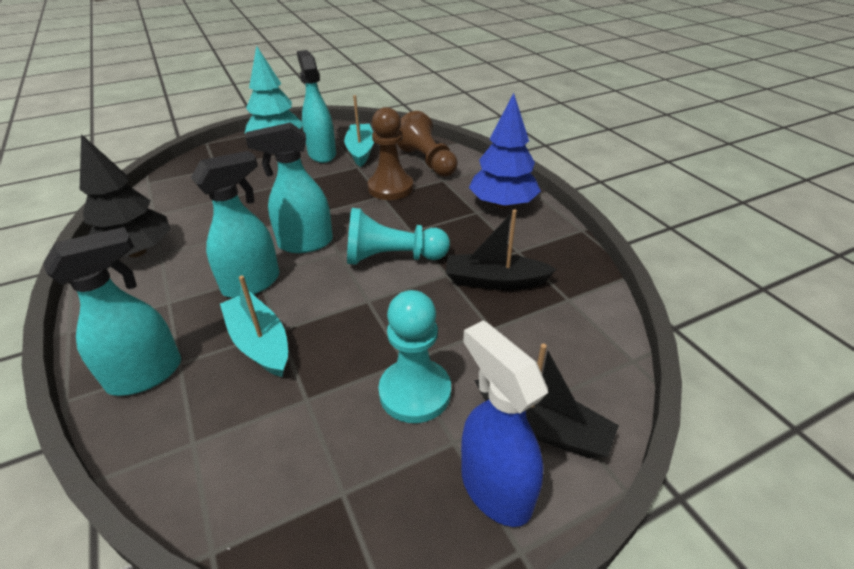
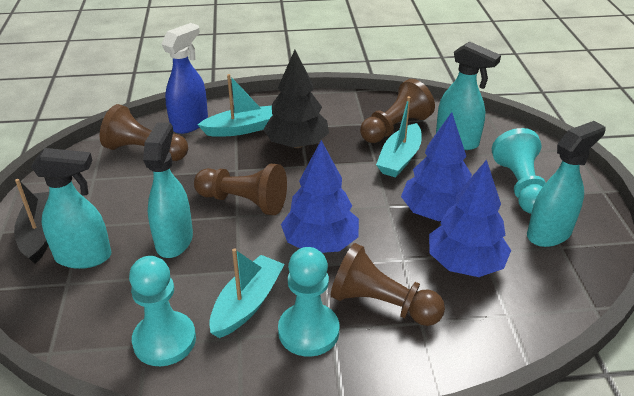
black boat: [446,209,557,290] [474,343,619,458] = 2 -> [14,179,49,264] = 1
blue tree: [469,93,541,209] = 1 -> [281,140,359,253] [401,112,472,221] [429,160,511,277] = 3
brown pawn: [368,107,413,200] [396,111,458,177] = 2 -> [100,104,188,161] [194,164,287,215] [331,243,445,326] [360,79,435,143] = 4
turquoise boat: [220,276,288,377] [344,95,374,167] = 2 -> [197,74,273,137] [209,248,285,338] [376,96,422,178] = 3
turquoise pawn: [347,208,450,265] [378,290,451,423] = 2 -> [129,256,196,366] [278,247,339,357] [492,128,546,214] = 3
turquoise tree: [245,46,302,134] = 1 -> none = 0

